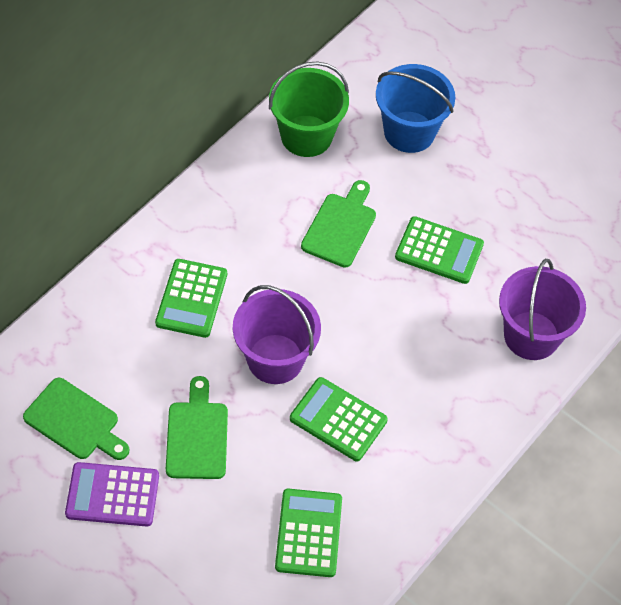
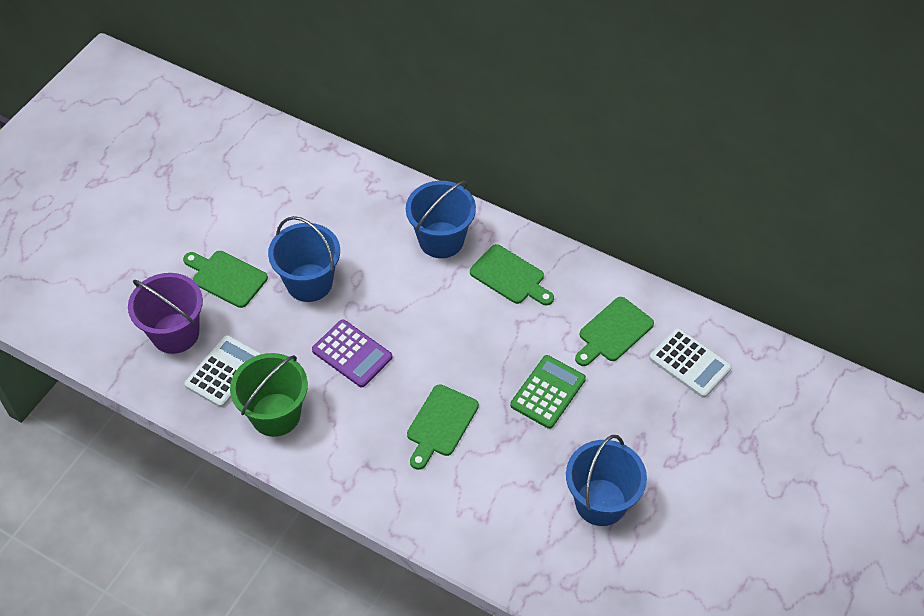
blue bucket: [376,64,455,153] = 1 -> [268,216,340,302] [406,181,476,258] [566,435,647,526] = 3
green calculator: [155,259,227,338] [275,489,342,577] [290,377,388,461] [395,216,484,284] = 4 -> [510,355,586,429] = 1
green cutting board: [23,378,129,460] [166,376,228,479] [301,180,376,268] = 3 -> [183,251,268,308] [407,384,479,470] [470,244,554,305] [575,297,654,366] = 4
purple bucket: [233,285,321,384] [499,259,586,360] = 2 -> [128,273,203,354] = 1
white calculator: none = 0 -> [184,335,261,407] [649,328,732,398] = 2

